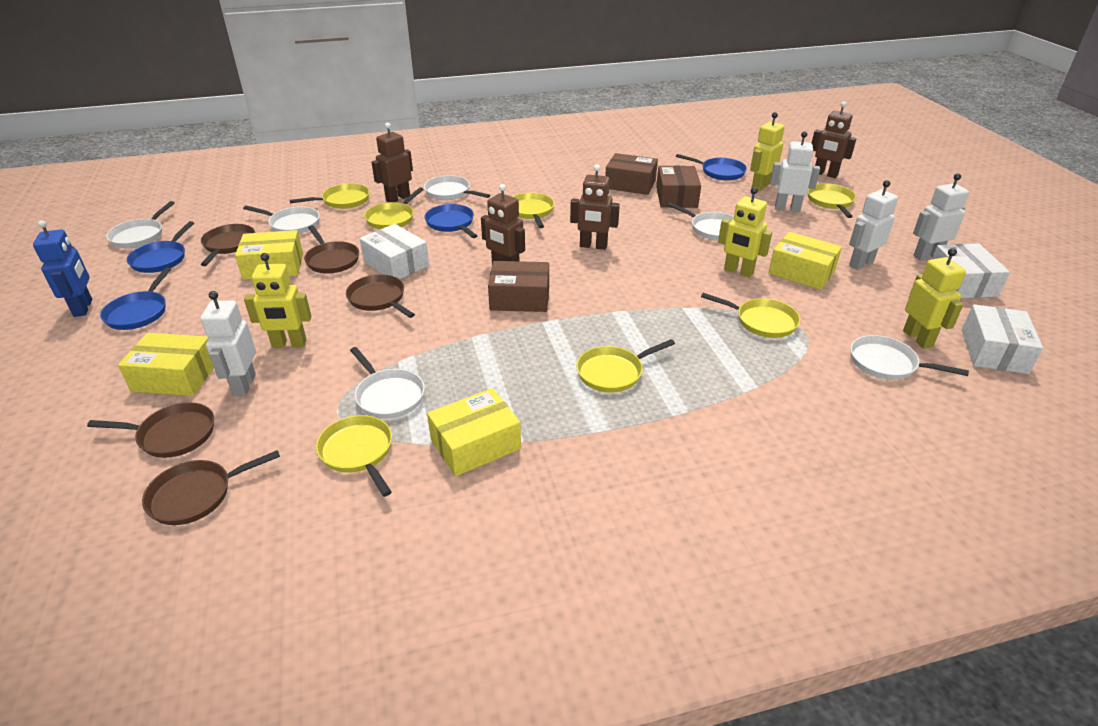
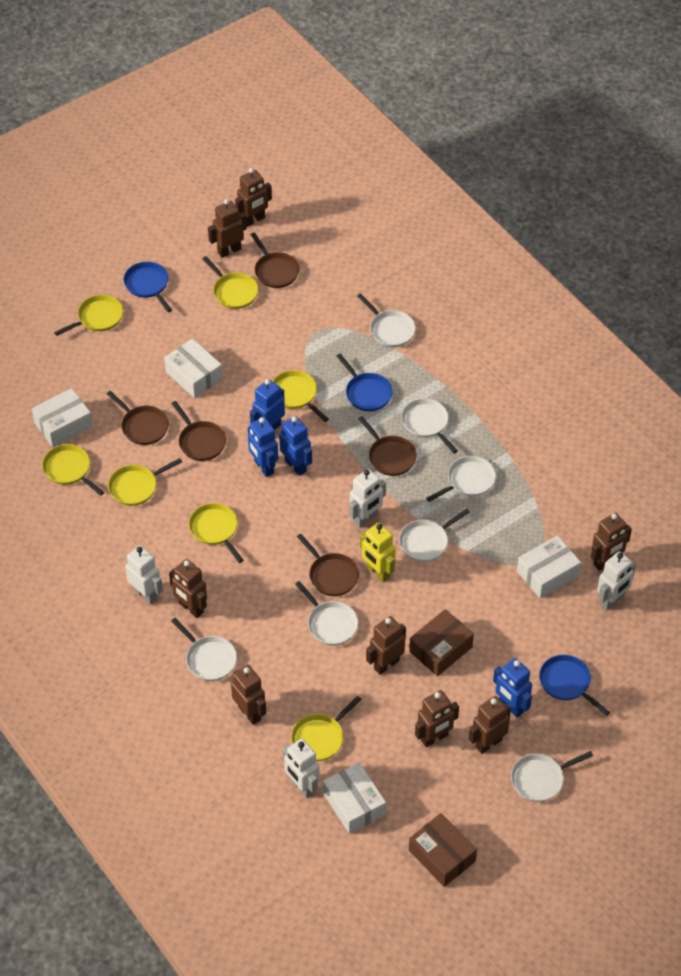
blue pan: [100,267,171,330] [127,221,194,273] [424,204,477,238] [676,154,747,181] = 4 -> [124,262,172,312] [336,354,393,411] [539,655,610,716] = 3
blue robot: [33,220,92,317] = 1 -> [248,417,278,477] [250,379,285,430] [279,416,312,476] [493,658,532,717] = 4
brown box: [488,261,549,312] [605,153,658,195] [656,165,701,208] = 3 -> [409,609,474,676] [409,813,477,887] = 2
brown robot: [371,123,413,202] [481,184,525,264] [570,164,620,250] [812,101,856,178] = 4 -> [169,559,207,618] [208,199,247,258] [231,665,266,725] [235,168,272,227] [366,616,406,675] [415,690,459,747] [469,696,511,754] [590,513,632,571] = 8
white box: [360,224,429,279] [932,243,1010,298] [962,304,1043,374] = 3 -> [32,388,93,447] [164,339,223,398] [323,762,386,834] [517,535,581,598] = 4
white pan: [106,201,175,248] [243,205,320,234] [350,347,425,419] [424,176,490,200] [667,202,734,240] [850,335,969,380] = 6 -> [171,618,237,681] [295,581,358,646] [357,293,416,347] [399,508,470,562] [401,398,458,453] [426,456,496,502] [511,751,593,802] = 7
yellow box: [118,333,214,396] [235,230,303,280] [427,388,521,476] [768,232,842,290] = 4 -> none = 0
yellow robot: [244,253,311,348] [718,187,772,278] [750,112,785,192] [903,248,966,349] = 4 -> [360,523,396,582] = 1

